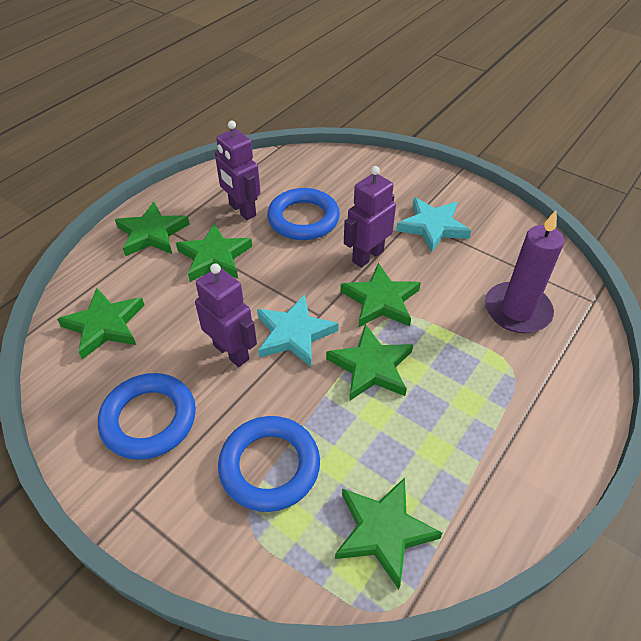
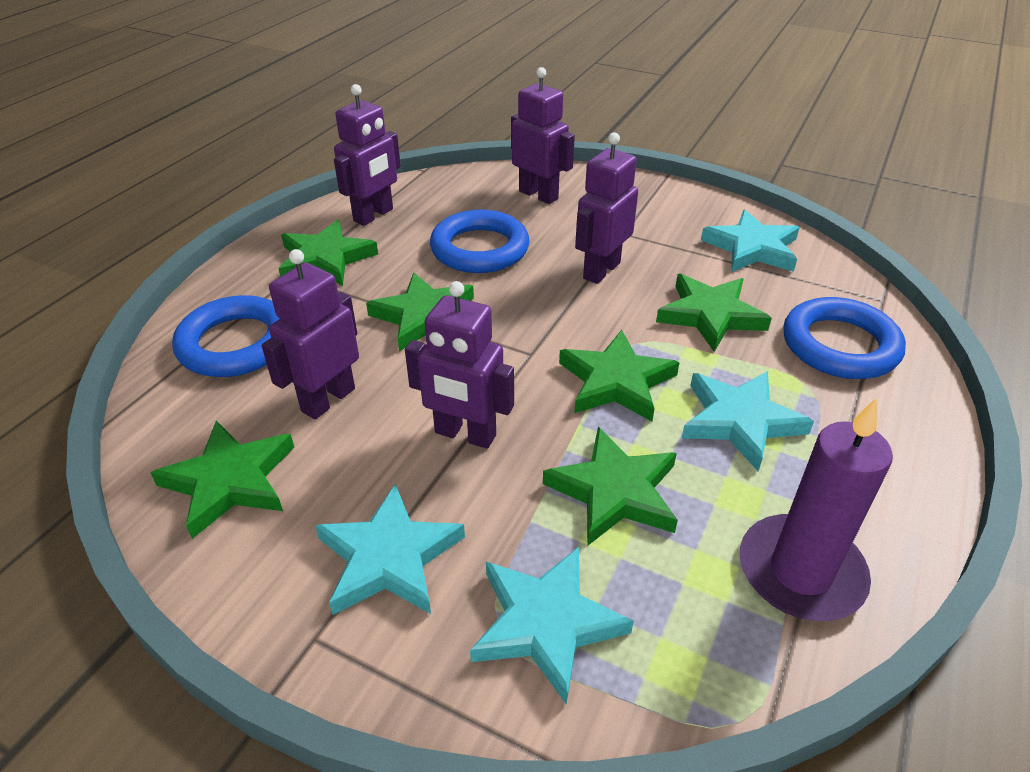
purple robot: [195,263,257,367] [215,120,261,220] [344,166,396,268] = 3 -> [262,249,359,419] [334,84,401,226] [405,281,514,449] [511,67,575,204] [575,132,638,284] = 5
turquoise star: [257,294,339,367] [396,197,471,253] = 2 -> [315,484,465,615] [470,547,634,705] [682,371,814,471] [701,210,800,272] = 4

